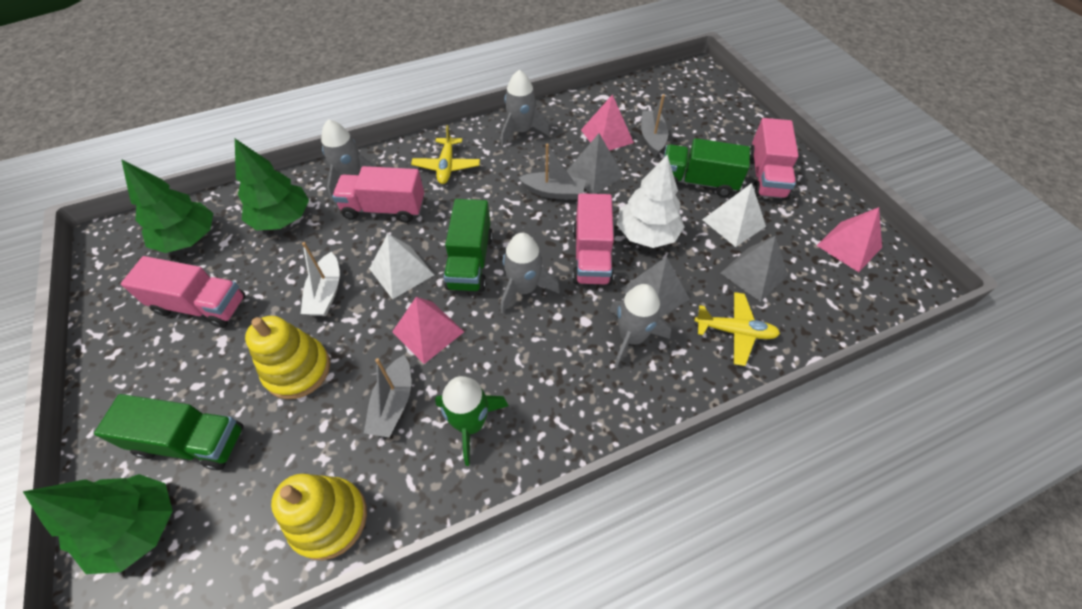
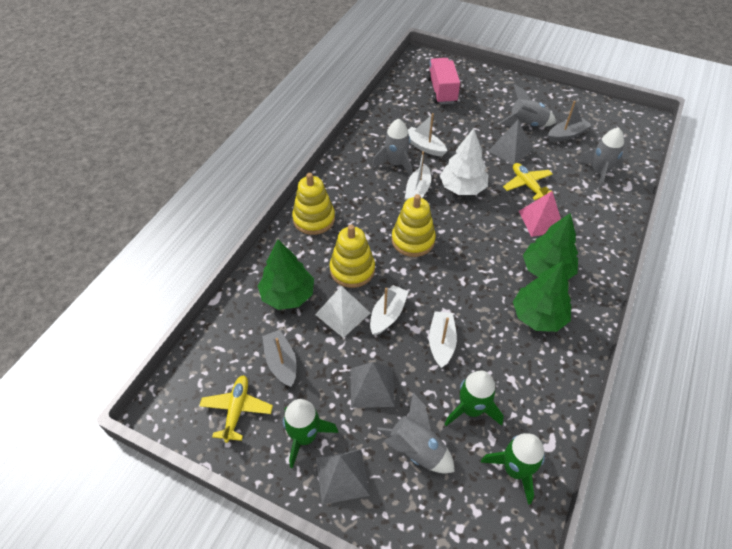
green rocket: [435,376,508,466] = 1 -> [283,399,338,469] [445,371,504,426] [481,433,545,505] = 3
green truck: [94,394,244,470] [444,199,493,292] [664,138,750,197] = 3 -> none = 0
grey boat: [364,355,411,437] [519,144,586,200] [641,94,668,157] = 3 -> [262,330,296,387] [548,101,592,142] = 2
pink pyramid: [392,297,464,364] [581,94,634,151] [817,207,882,272] = 3 -> [519,191,561,237] = 1
pink truck: [121,256,246,328] [332,166,424,223] [572,193,614,285] [750,118,799,200] = 4 -> [427,58,460,104] = 1
white boat: [301,242,340,316] = 1 -> [370,285,409,336] [405,151,431,200] [408,113,447,156] [429,311,457,368] = 4
white pyramid: [369,234,434,299] [702,183,766,247] = 2 -> [315,286,370,338] = 1
yellow stacking toy: [245,316,330,399] [271,474,367,560] = 2 -> [292,173,335,235] [330,225,375,288] [392,194,436,257] = 3

